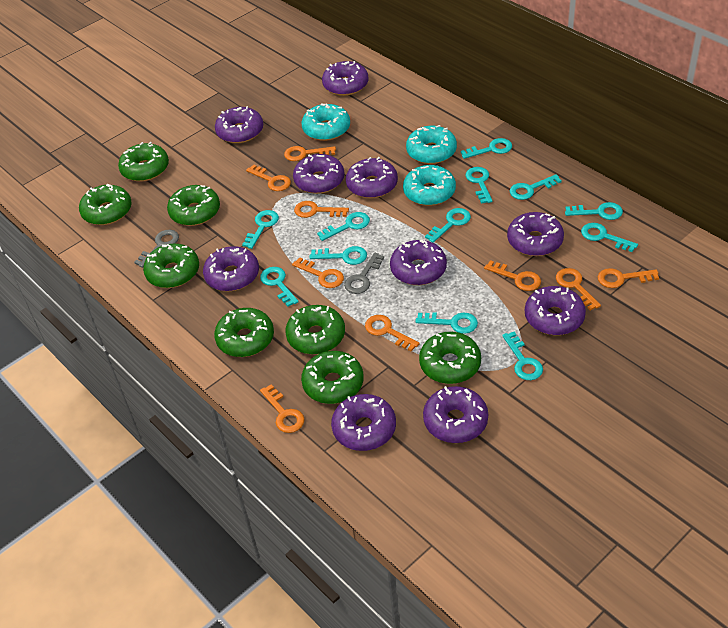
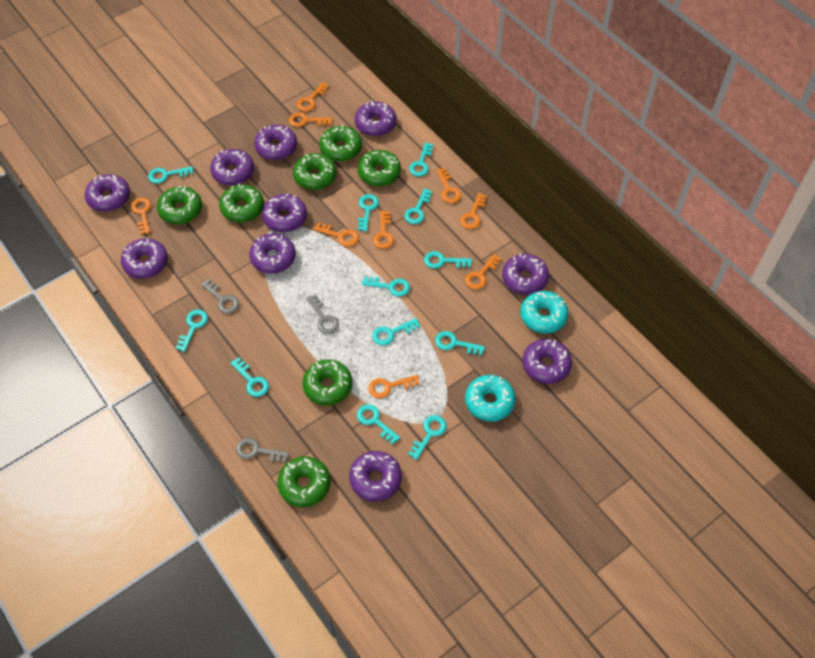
green donut: [79,184,132,225] [118,142,169,182] [143,244,199,288] [167,185,220,226] [214,308,274,357] [285,305,345,354] [301,351,364,404] [419,332,481,384] = 8 -> [157,186,202,224] [219,184,264,223] [277,456,330,507] [293,153,337,190] [303,359,352,406] [319,125,362,162] [358,150,401,186] = 7
grey key: [134,230,179,268] [344,252,384,294] = 2 -> [201,279,239,314] [236,438,289,463] [307,294,339,334] = 3
turquoise donut: [301,104,350,141] [403,165,456,206] [406,125,457,164] = 3 -> [465,375,516,422] [520,291,569,334] = 2

